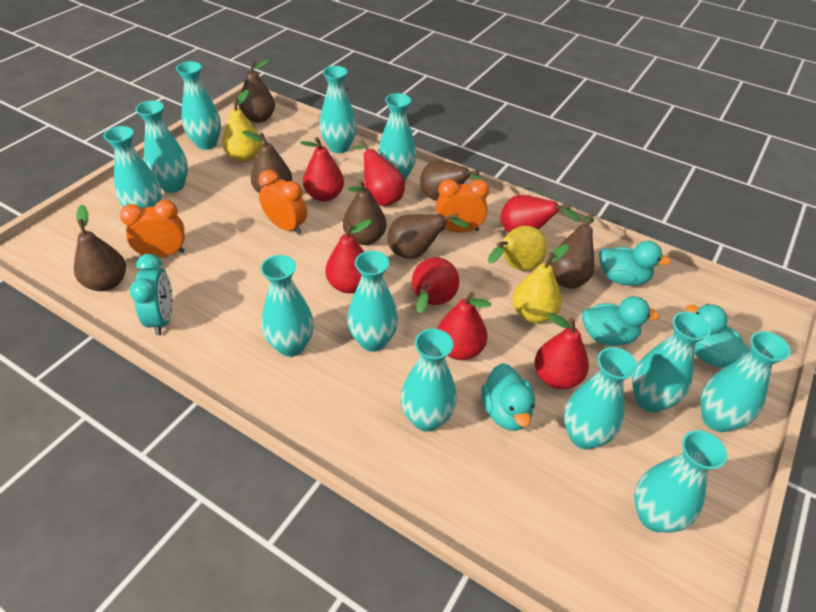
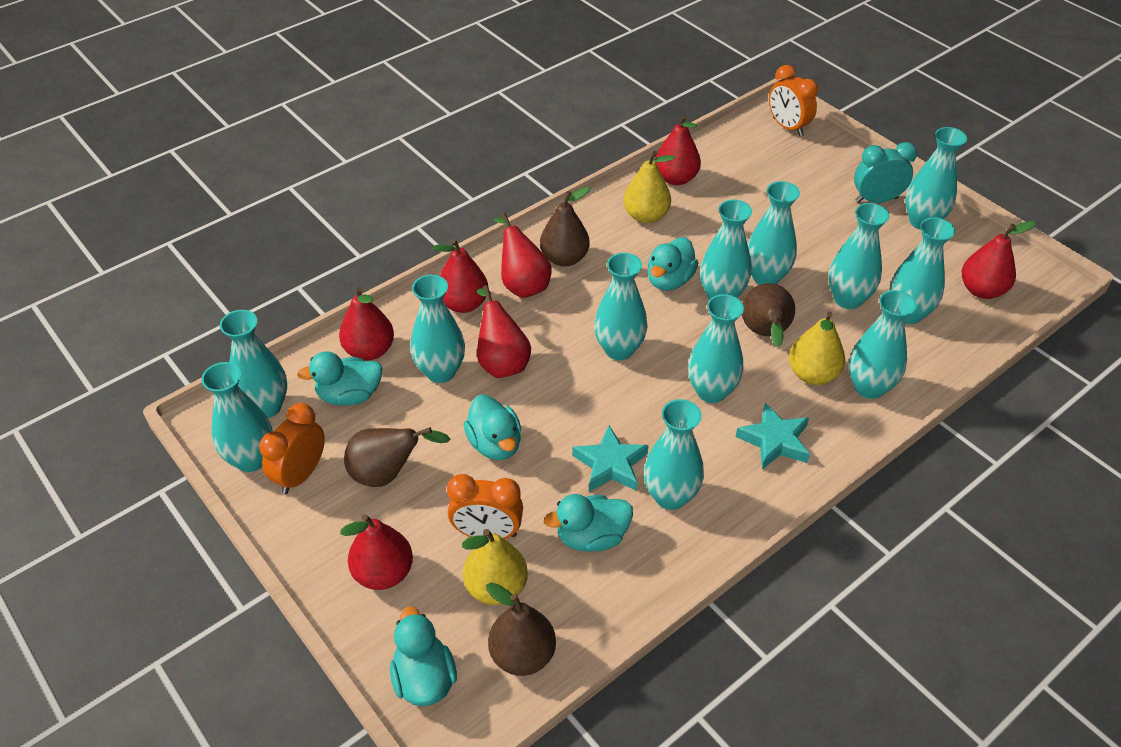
brown pear: [74,205,126,291] [239,59,275,123] [242,131,292,193] [343,180,386,245] [387,213,470,259] [420,160,486,201] [549,213,594,289] = 7 -> [344,427,450,487] [486,583,556,676] [540,186,591,266] [742,283,795,347] = 4
turquoise duck: [481,363,535,431] [582,296,660,346] [599,241,671,286] [686,304,751,367] = 4 -> [297,351,383,406] [390,606,457,706] [464,395,521,460] [544,494,633,552] [647,237,698,291] = 5
turquoise star: none = 0 -> [572,425,649,492] [736,402,810,470] = 2

